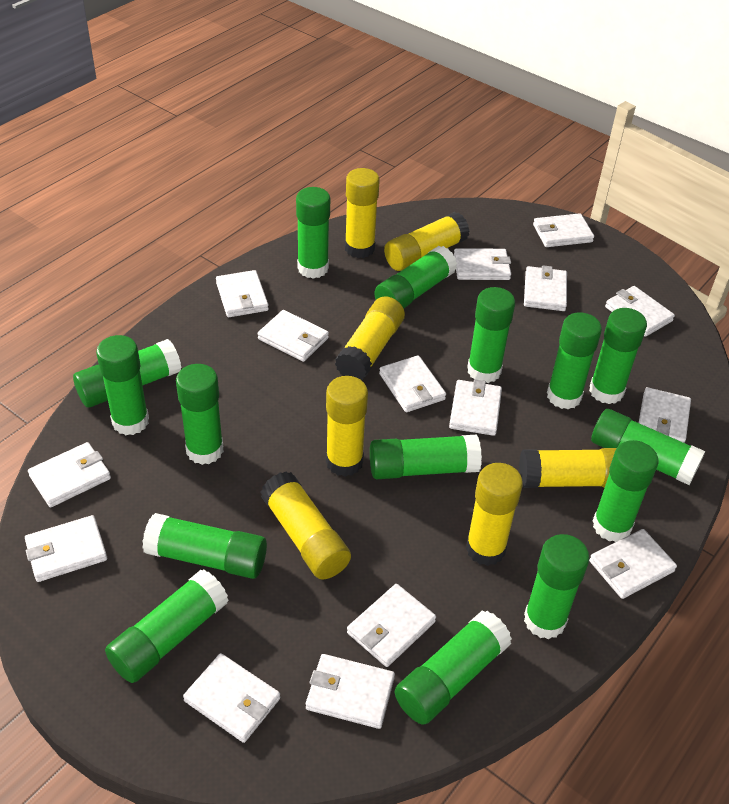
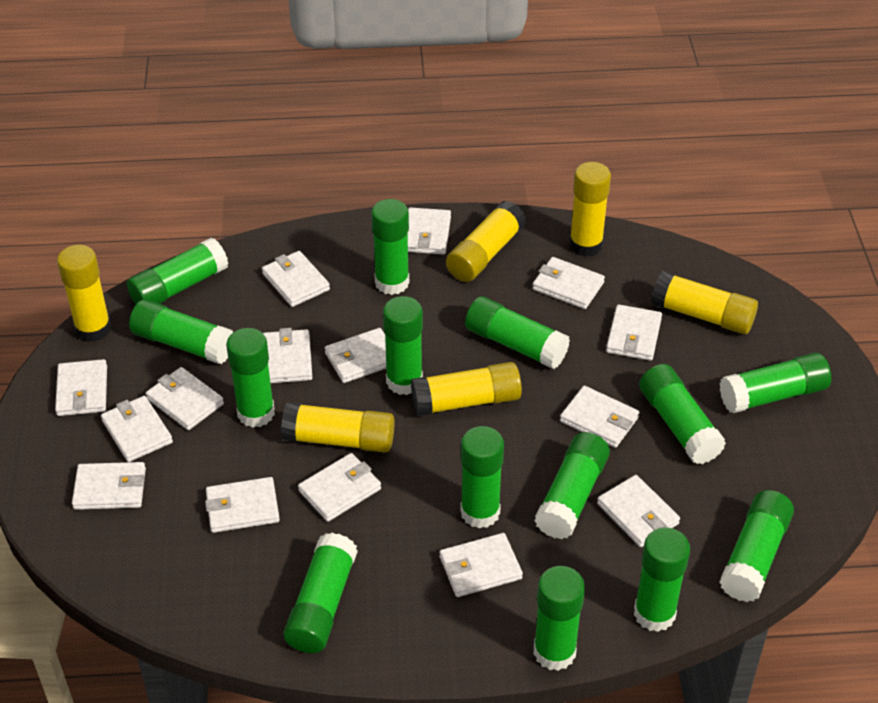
green glue stick: [73,339,182,407] [96,335,149,435] [105,570,229,683] [142,513,267,579] [176,364,224,465] [296,187,330,279] [370,435,482,479] [374,246,457,308] [395,611,512,725] [467,287,515,383] [524,534,589,639] [547,312,602,409] [589,308,647,404] [591,409,705,485] [593,440,658,542] = 15 -> [127,237,229,304] [129,299,233,364] [226,328,275,428] [283,533,358,653] [371,199,409,295] [383,296,423,395] [460,426,504,529] [465,296,570,369] [533,566,585,671] [534,432,610,539] [634,527,690,632] [639,364,726,464] [720,353,831,413] [720,490,794,602] = 14
yellow glue stick: [261,472,351,579] [326,376,368,477] [335,296,405,380] [345,168,380,258] [384,212,470,271] [466,463,523,566] [519,448,616,488] = 7 -> [57,245,111,342] [281,402,394,453] [411,362,522,416] [446,201,526,282] [569,162,611,257] [651,271,758,334] = 6

